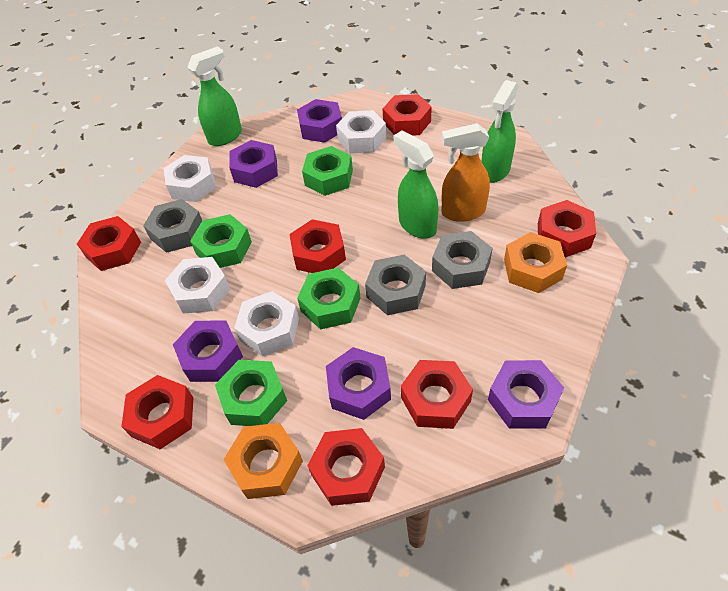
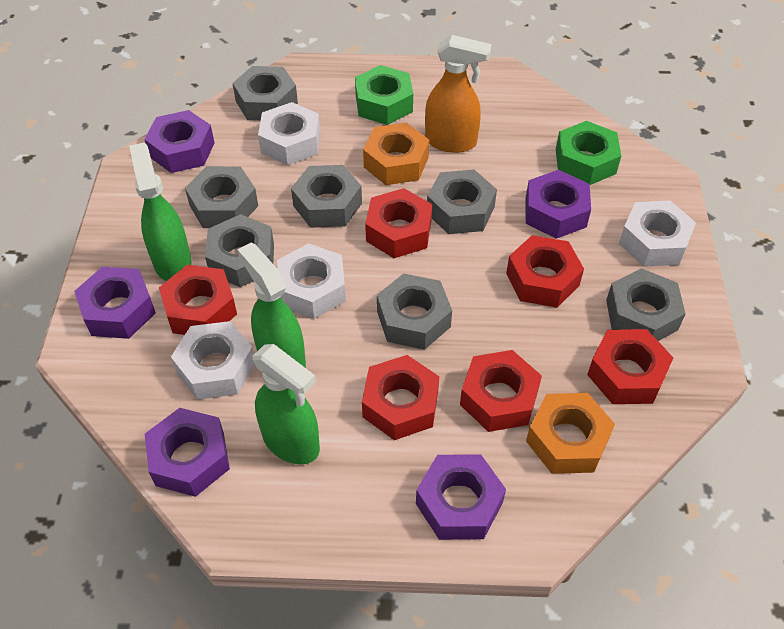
green nut: [190,214,252,268] [215,360,287,426] [297,268,361,330] [302,146,353,196] = 4 -> [355,65,413,125] [556,121,621,185] = 2
grey nut: [143,199,202,253] [365,255,426,315] [432,231,493,289] = 3 -> [185,166,258,228] [205,214,274,287] [232,66,298,121] [291,165,362,228] [377,273,452,350] [427,169,497,234] [606,268,686,341] = 7
red nut: [77,216,141,271] [121,375,193,449] [289,219,346,273] [307,428,385,506] [383,94,432,136] [401,360,473,429] [538,200,596,258] = 7 -> [159,265,237,335] [362,355,439,440] [365,188,432,258] [460,350,542,432] [506,235,584,308] [587,329,673,404] = 6

